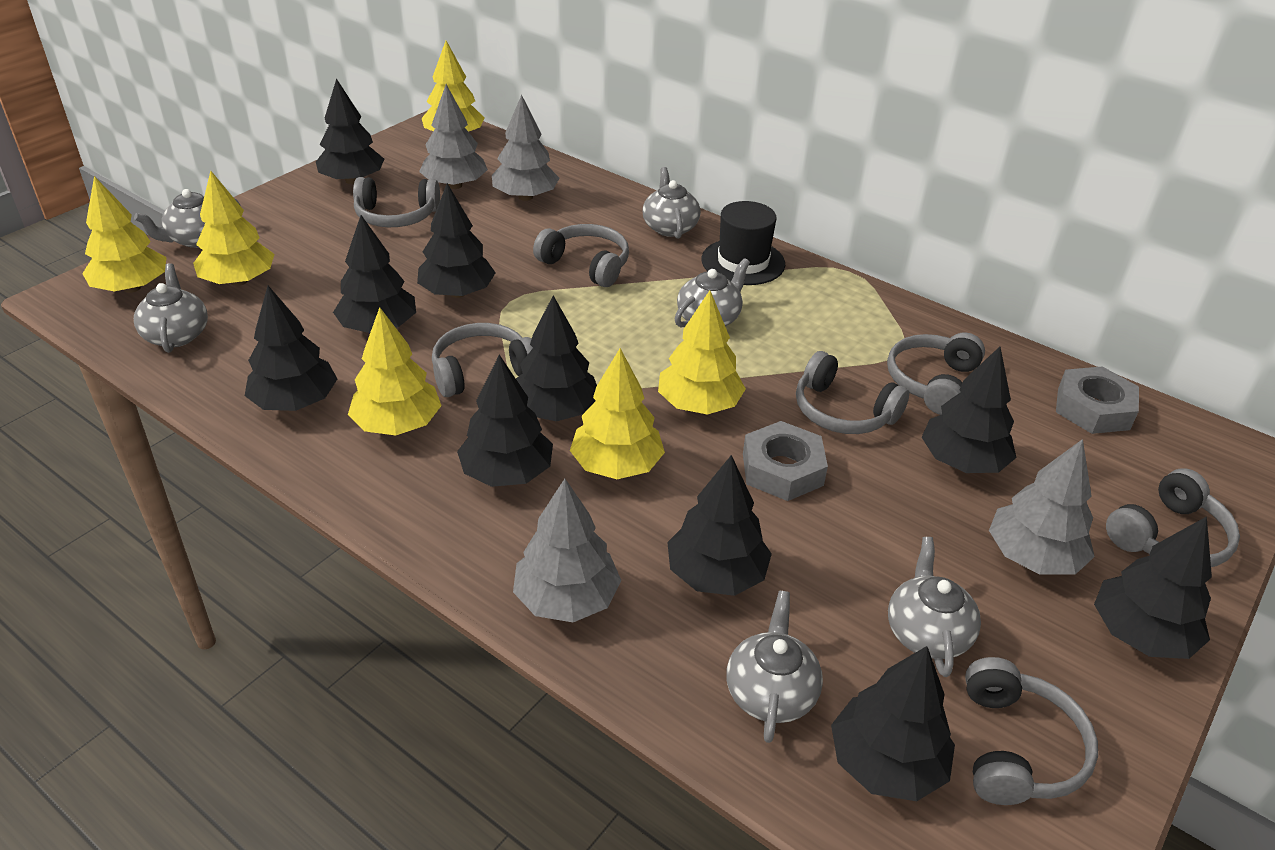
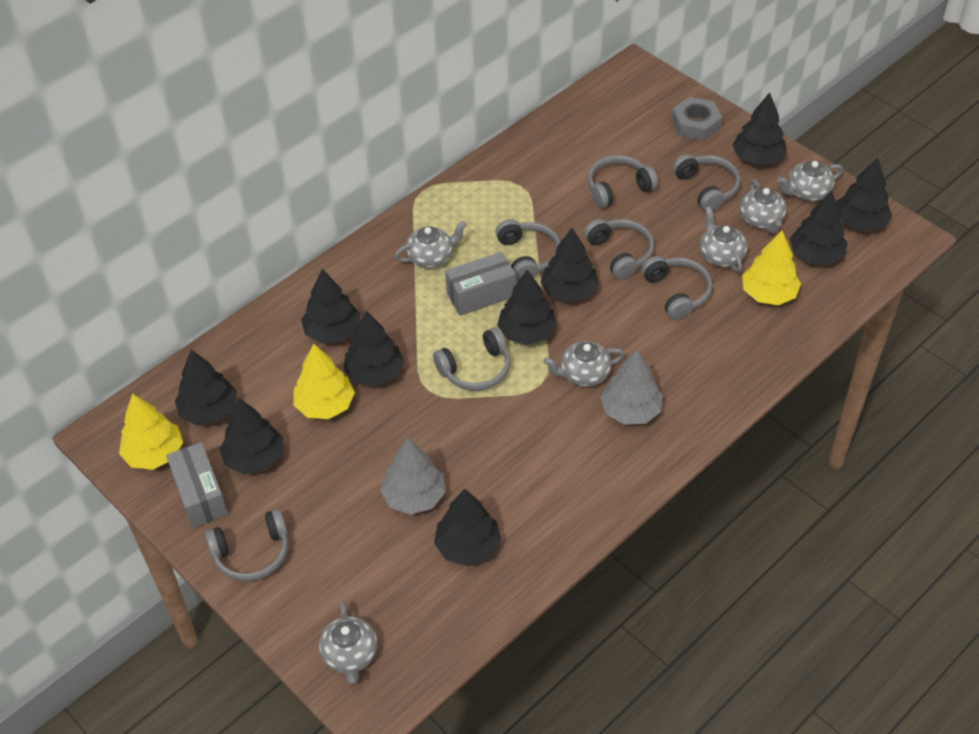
black hat: [702,201,785,285] = 1 -> none = 0
grey box: none = 0 -> [166,442,228,528] [445,252,516,316] = 2
grey nut: [743,421,828,501] [1056,366,1139,434] = 2 -> [672,97,722,141] = 1
grey tree: [419,84,488,189] [492,95,559,201] [513,479,622,622] [989,439,1095,575] = 4 -> [380,437,445,515] [600,349,663,425] = 2
yellow tree: [82,176,167,293] [193,171,274,286] [348,307,442,436] [422,41,484,132] [570,348,665,479] [658,290,746,415] = 6 -> [119,394,183,470] [293,344,355,419] [742,230,801,305] = 3

